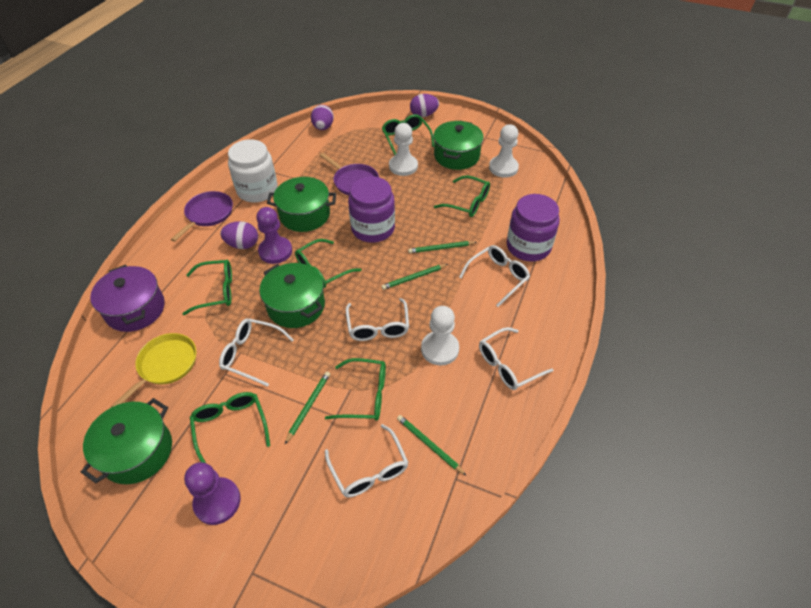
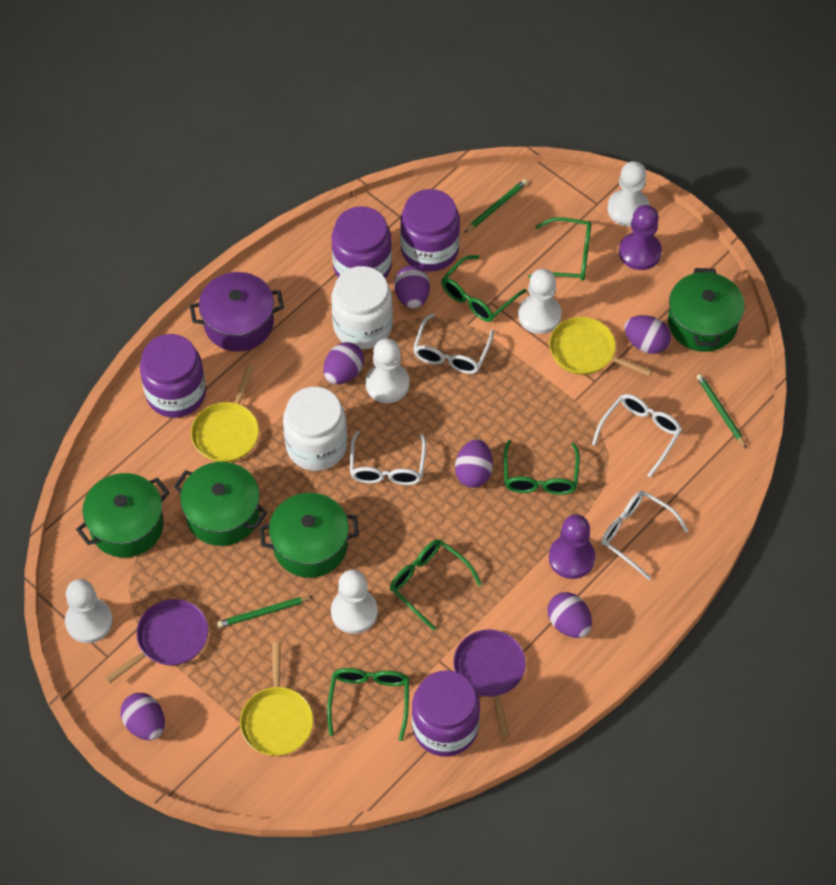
green glasses: [183,260,232,315] [190,392,270,463] [295,239,362,288] [325,358,386,421] [382,114,434,155] [434,175,490,217] = 6 -> [327,668,409,741] [390,539,482,631] [441,255,527,322] [504,440,580,495] [528,217,591,281] = 5
green pencil: [285,372,330,444] [381,264,448,290] [397,415,467,476] [408,241,477,253] = 4 -> [217,596,314,628] [464,179,527,233] [697,374,747,449] = 3
purple egg: [220,221,258,249] [311,105,334,130] [410,94,439,117] = 3 -> [120,693,165,741] [323,342,364,384] [394,265,430,309] [455,439,493,488] [547,592,592,638] [624,315,671,354] = 6
purple jar: [348,176,395,243] [507,194,560,261] = 2 -> [140,334,206,418] [332,206,392,279] [400,189,460,271] [412,670,480,757] = 4
white glasses: [219,318,294,387] [325,424,409,498] [346,298,409,341] [459,245,530,307] [479,327,554,390] = 5 -> [350,431,426,485] [413,313,494,374] [592,394,682,477] [601,491,688,580] = 4
white jar: [228,139,278,203] = 1 -> [283,387,347,471] [331,266,393,349] = 2
white pawn: [389,123,418,176] [421,306,459,365] [489,124,519,178] = 3 -> [65,579,113,643] [331,570,378,634] [365,338,410,403] [518,269,562,334] [607,161,650,226] = 5
yellow pan: [111,333,196,407] = 1 -> [191,365,259,462] [240,642,313,756] [549,317,653,376] = 3

